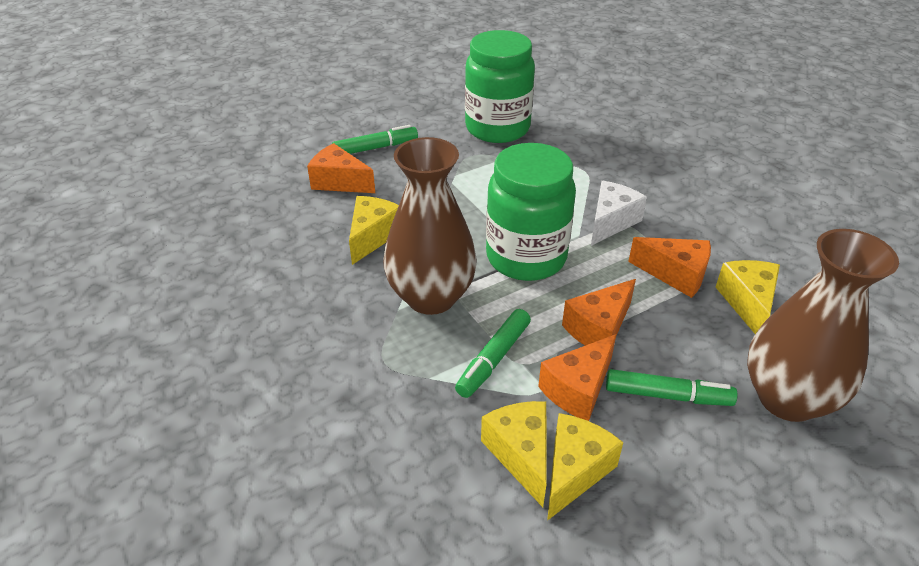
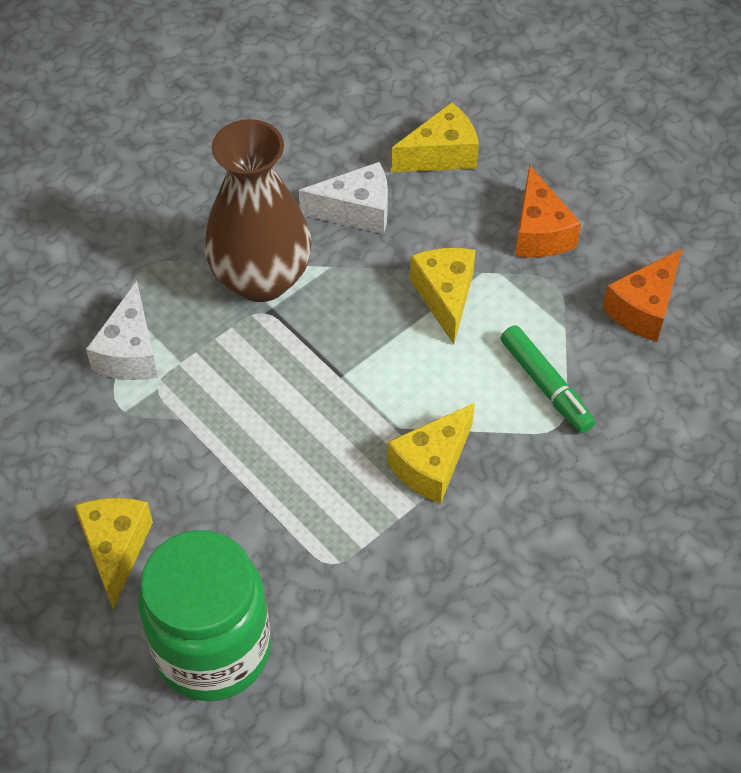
brown vase: [383,137,477,315] [747,229,899,422] = 2 -> [204,119,312,302] = 1
green jar: [465,30,535,143] [486,143,576,281] = 2 -> [138,530,271,701] = 1
green marker: [332,125,418,154] [455,309,531,398] [606,369,737,406] = 3 -> [501,325,595,433] = 1
orange cheese: [307,143,375,193] [538,334,617,421] [562,279,636,346] [628,237,711,298] = 4 -> [515,165,581,257] [602,248,683,342] = 2
white cheese: [591,181,647,246] = 1 -> [86,281,158,380] [299,162,388,234] = 2

